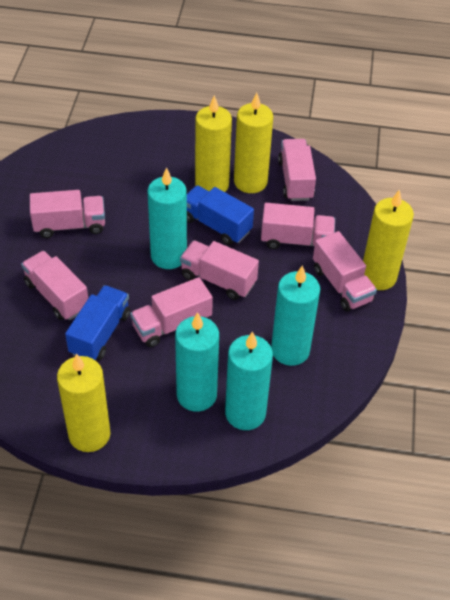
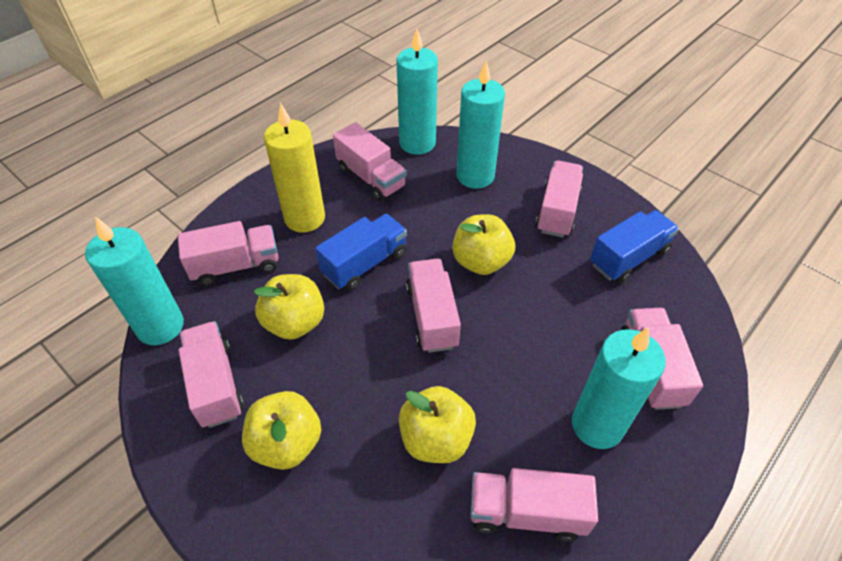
yellow apple: none = 0 -> [242,391,321,470] [254,274,324,340] [399,386,476,463] [452,214,515,275] = 4
yellow candle: [57,354,110,452] [195,95,232,192] [234,92,273,193] [363,189,414,290] = 4 -> [264,103,325,232] = 1

